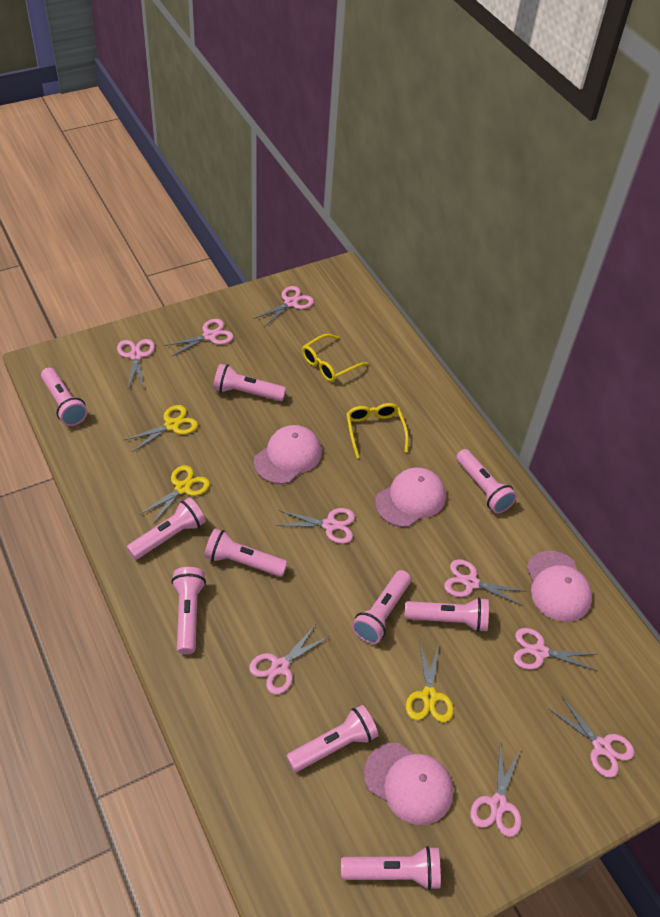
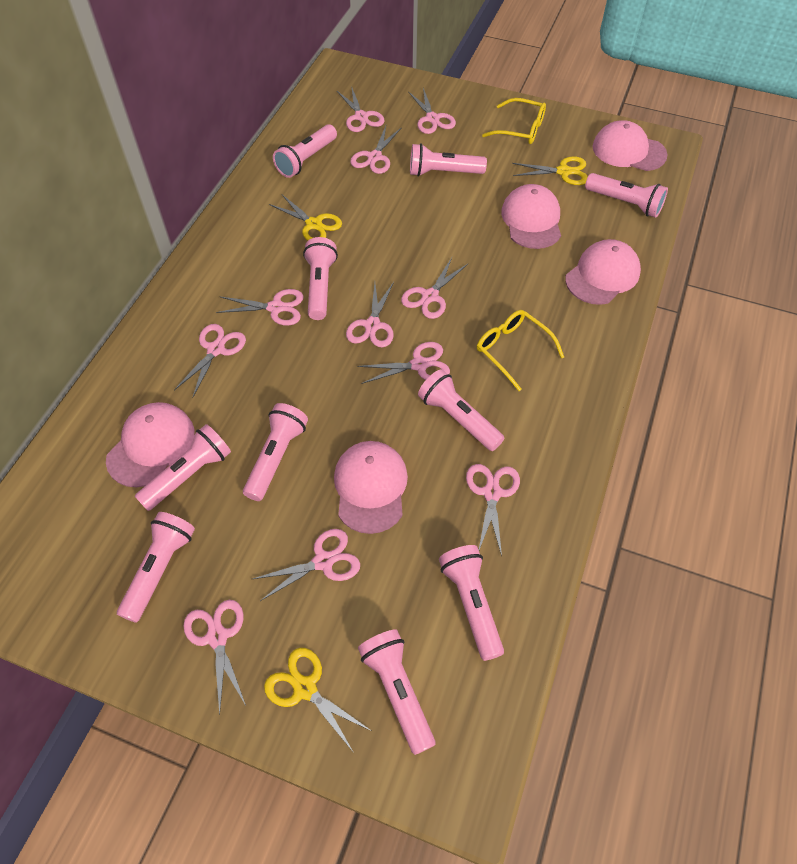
pink cap: [254,425,322,484] [364,743,453,825] [375,468,446,527] [527,551,592,622] = 4 -> [106,402,195,487] [334,441,408,534] [501,184,561,249] [565,239,641,305] [593,120,668,171] = 5
pink scissors: [117,339,155,388] [165,319,234,356] [249,624,330,695] [254,286,314,327] [276,508,355,544] [444,559,527,606] [470,743,522,837] [514,628,597,671] [549,697,634,778] = 9 -> [174,324,246,398] [183,600,246,715] [216,289,304,326] [253,529,360,601] [337,86,384,132] [346,282,394,347] [350,126,402,174] [357,342,450,384] [401,258,469,319] [408,88,456,134] [466,464,520,556] = 11

